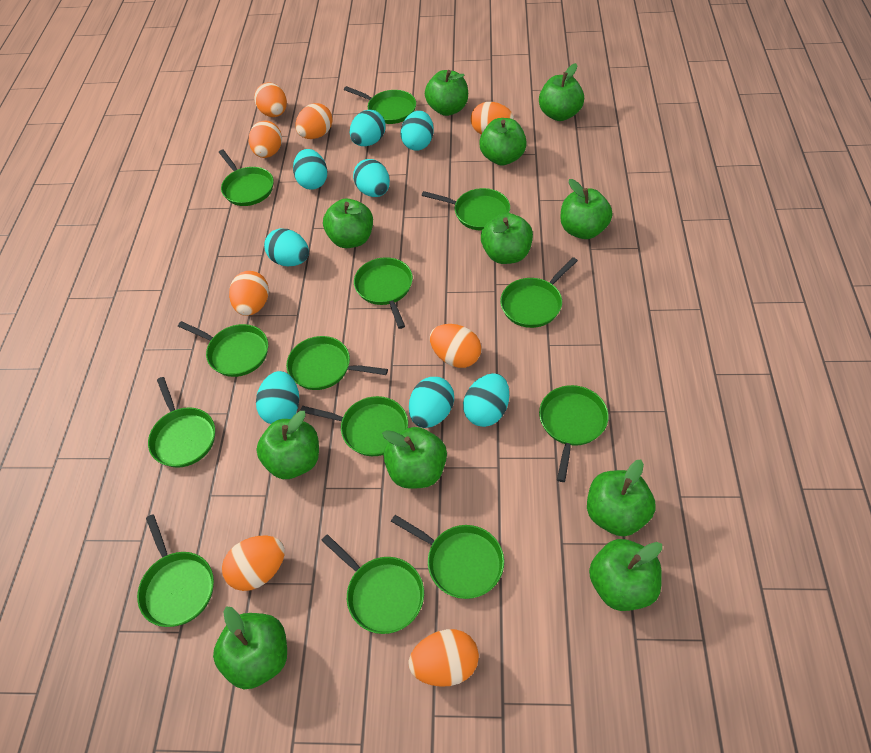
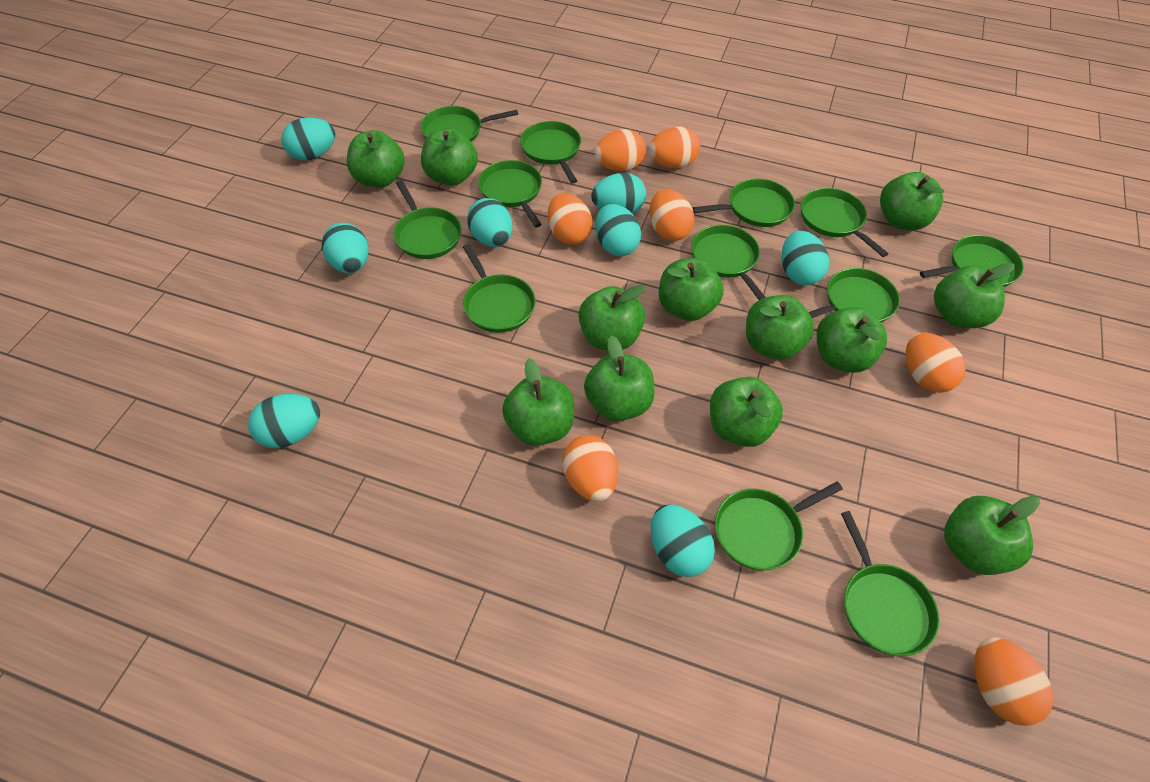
green apple: [213,607,287,689] [256,411,319,479] [323,199,373,248] [382,427,447,489] [425,70,468,116] [479,118,527,166] [481,213,533,264] [539,63,584,121] [560,179,612,239] [587,460,656,536] [589,539,662,611] = 11 -> [347,130,405,188] [421,128,478,186] [502,358,574,446] [579,285,645,350] [584,335,655,421] [659,258,724,321] [710,377,783,447] [746,295,814,360] [817,307,887,373] [880,172,944,231] [934,263,1015,328] [944,496,1040,575] = 12
green pan: [137,514,214,627] [148,377,215,468] [178,321,268,377] [219,149,274,206] [286,336,388,390] [300,396,408,456] [321,534,424,634] [344,86,416,124] [354,257,413,329] [391,515,504,599] [422,188,510,231] [500,257,578,328] [539,385,609,482] = 13 -> [394,180,461,259] [421,106,518,142] [463,244,536,333] [478,160,542,227] [520,121,581,183] [692,179,795,227] [692,225,766,300] [715,481,843,570] [800,188,889,257] [809,268,900,323] [841,511,939,656] [920,235,1024,287] = 12
orange egg: [222,536,285,591] [229,271,269,316] [249,120,282,158] [254,82,287,117] [295,103,333,139] [409,629,479,687] [430,324,481,368] [471,102,514,134] = 8 -> [548,193,593,245] [563,435,618,502] [595,129,646,171] [649,126,700,168] [649,189,695,241] [906,332,966,393] [974,637,1054,726] = 7

